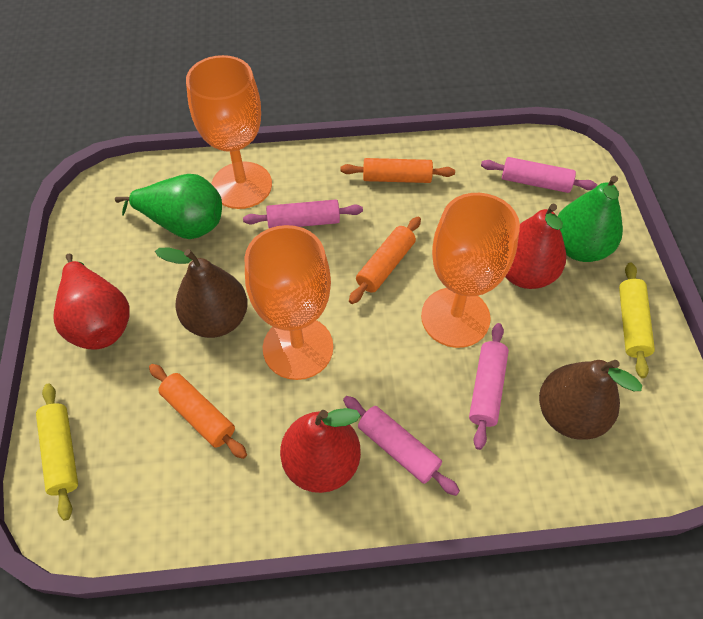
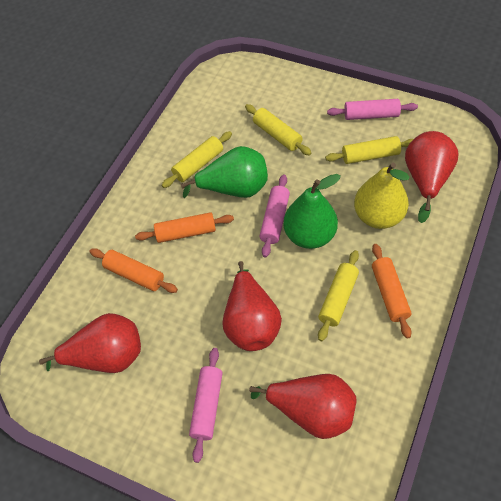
brown pear: [155,248,248,338] [539,360,642,440] = 2 -> none = 0
orange goblet: [186,55,272,209] [244,225,333,380] [421,193,520,348] = 3 -> none = 0
pink rolling pin: [243,200,363,228] [343,396,460,496] [469,323,509,450] [481,157,597,193] = 4 -> [189,348,223,463] [259,175,290,257] [327,99,418,120] = 3
red pear: [54,253,129,350] [280,408,361,493] [505,203,566,289] = 3 -> [39,313,141,373] [223,261,282,351] [249,374,357,439] [405,131,458,223] = 4
yellow pear: none = 0 -> [354,162,410,229] = 1
yellow rolling pin: [36,384,78,521] [619,263,655,378] = 2 -> [161,131,232,188] [245,104,311,156] [318,250,359,341] [325,136,413,164] = 4

